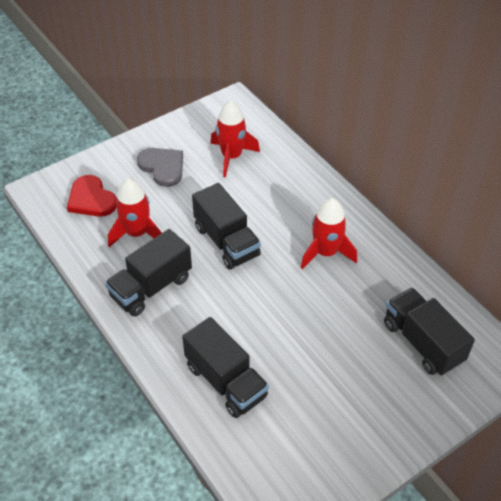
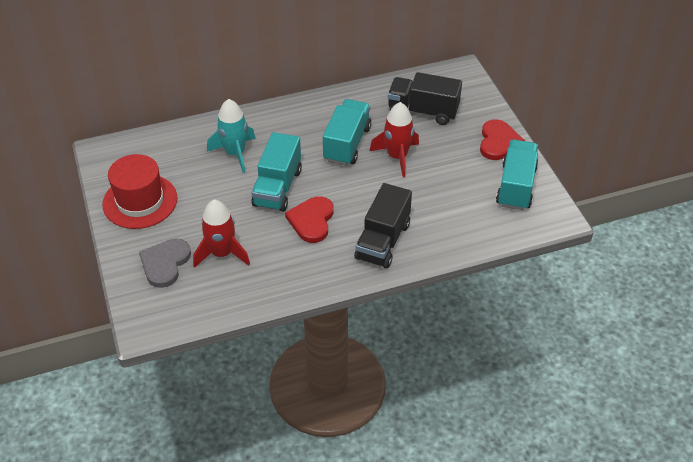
black truck: [105,229,192,317] [182,317,269,418] [192,183,261,270] [384,287,475,376] = 4 -> [354,183,412,268] [388,72,462,125] = 2
red hat: none = 0 -> [102,154,177,229] = 1
red heart: [67,175,117,217] = 1 -> [285,196,334,243] [480,119,525,160] = 2
red rocket: [108,178,162,247] [210,100,260,177] [301,198,357,269] = 3 -> [193,200,250,268] [370,102,419,177] = 2
turquoise rocket: none = 0 -> [207,99,256,173] = 1
turquoise truck: none = 0 -> [251,132,302,212] [323,99,371,166] [496,139,538,210] = 3

